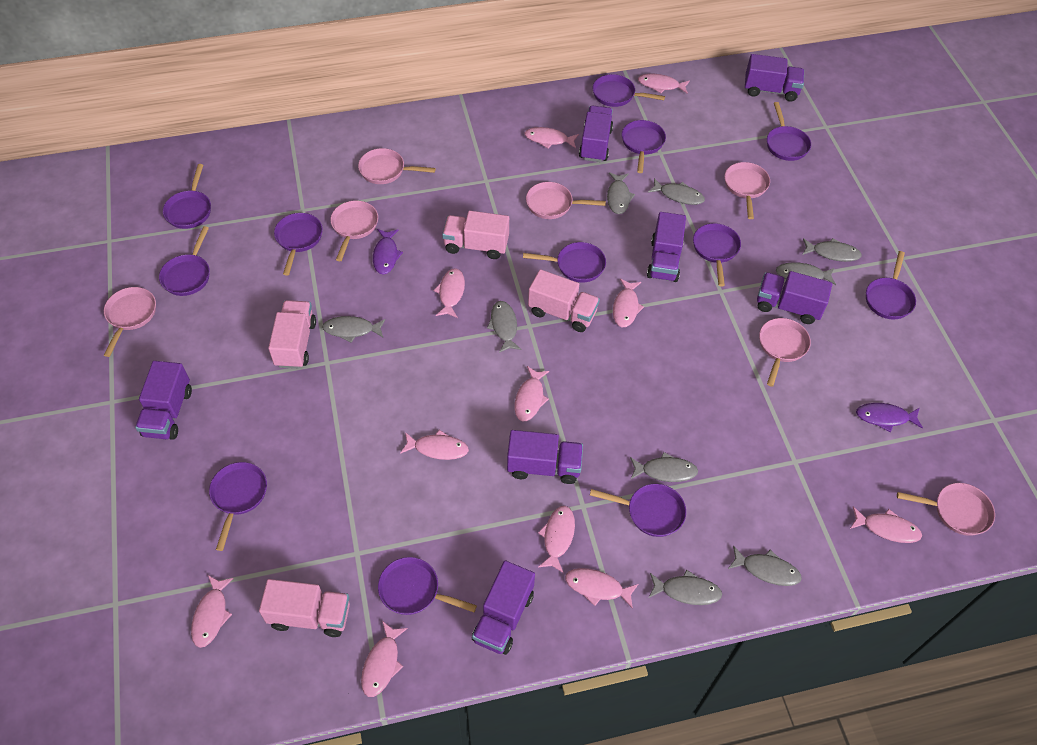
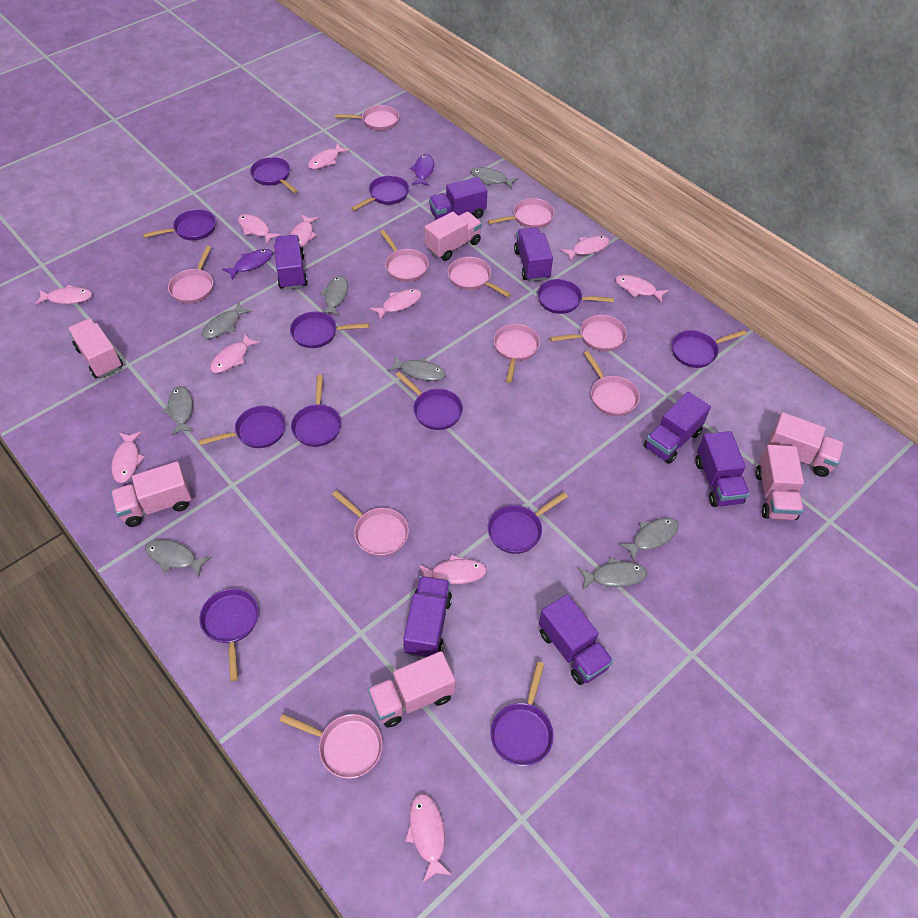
grey fish: [322,316,386,343] [487,301,521,353] [607,172,635,214] [630,452,698,482] [648,178,705,205] [649,570,722,605] [728,546,802,586] [776,262,836,285] [802,238,862,262] = 9 -> [145,539,212,577] [163,386,194,435] [202,303,252,339] [320,276,348,316] [387,355,446,381] [471,167,518,189] [578,557,647,590] [618,518,679,562] = 8
pink pan: [104,287,156,357] [331,201,378,261] [358,148,436,184] [526,182,606,219] [724,162,770,219] [759,318,811,387] [897,483,995,536] = 7 -> [168,246,213,304] [279,714,383,779] [332,490,409,557] [335,105,399,131] [380,230,429,282] [448,257,511,297] [488,198,555,228] [494,324,540,383] [550,315,627,351] [584,351,640,416] = 10
pink truck: [259,579,350,637] [268,300,316,369] [442,211,509,259] [528,269,600,332] = 4 -> [68,318,123,378] [111,461,192,527] [368,651,456,728] [425,212,482,261] [755,445,804,520] [768,412,844,477] = 6

